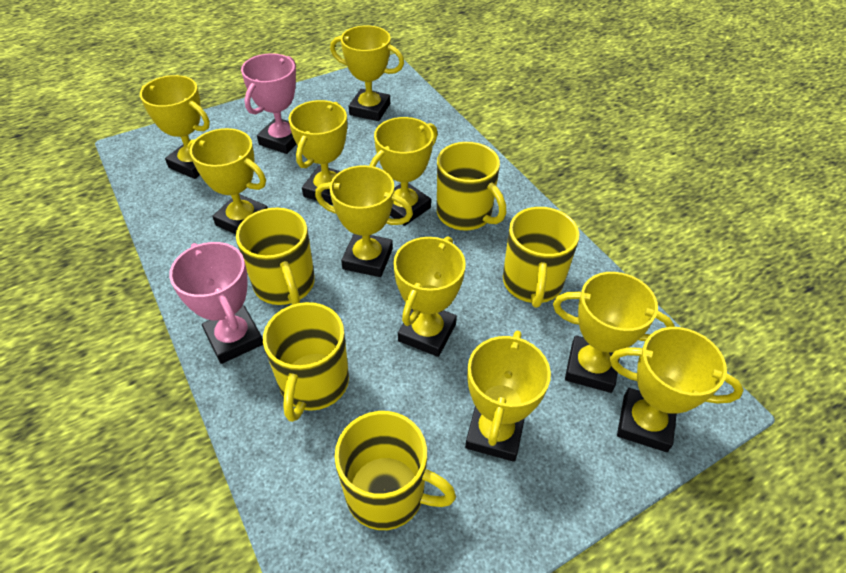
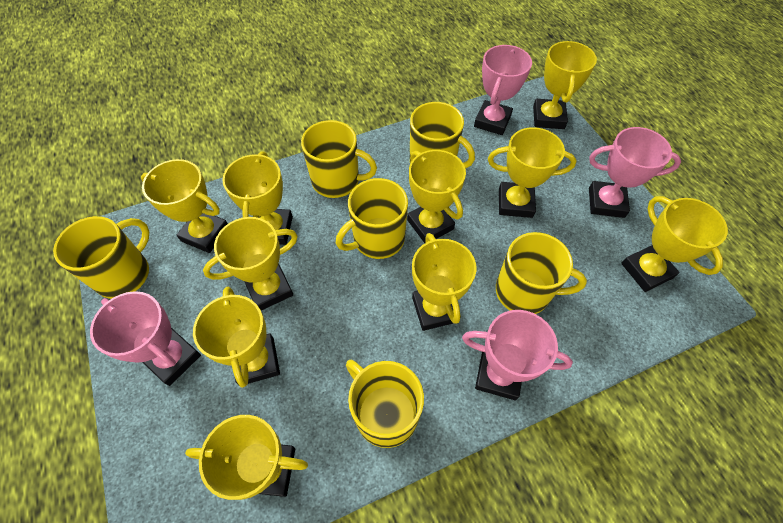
pink trophy: [169,242,263,364] [241,53,297,154] = 2 -> [90,291,201,386] [462,310,573,400] [474,45,532,135] [589,127,681,218] = 4
yellow mug: [236,208,315,305] [263,302,349,422] [335,411,456,530] [437,142,506,231] [503,207,580,308] = 5 -> [53,216,149,299] [301,120,377,198] [336,178,408,259] [346,360,424,448] [410,102,475,168] [496,232,587,314] = 6

